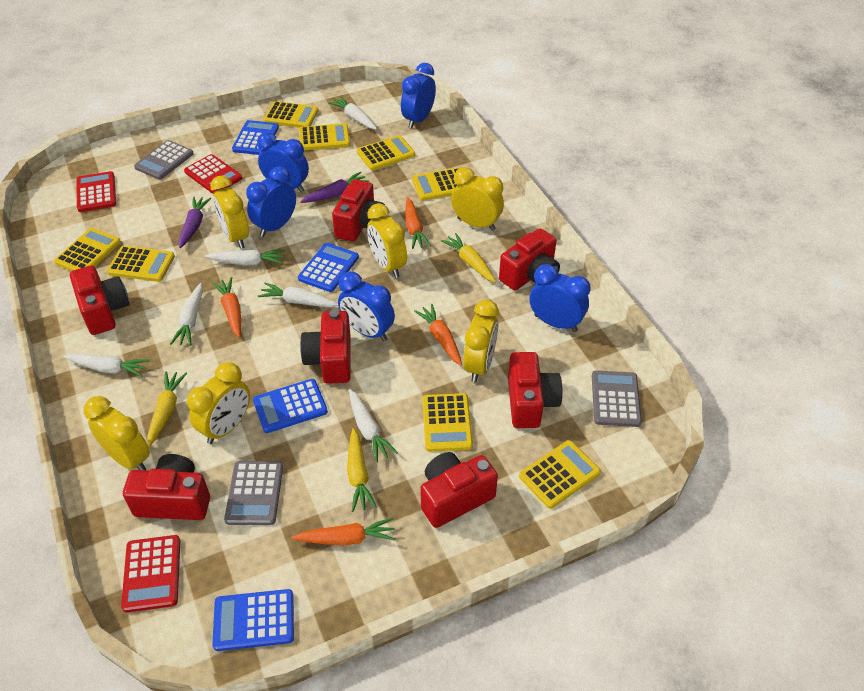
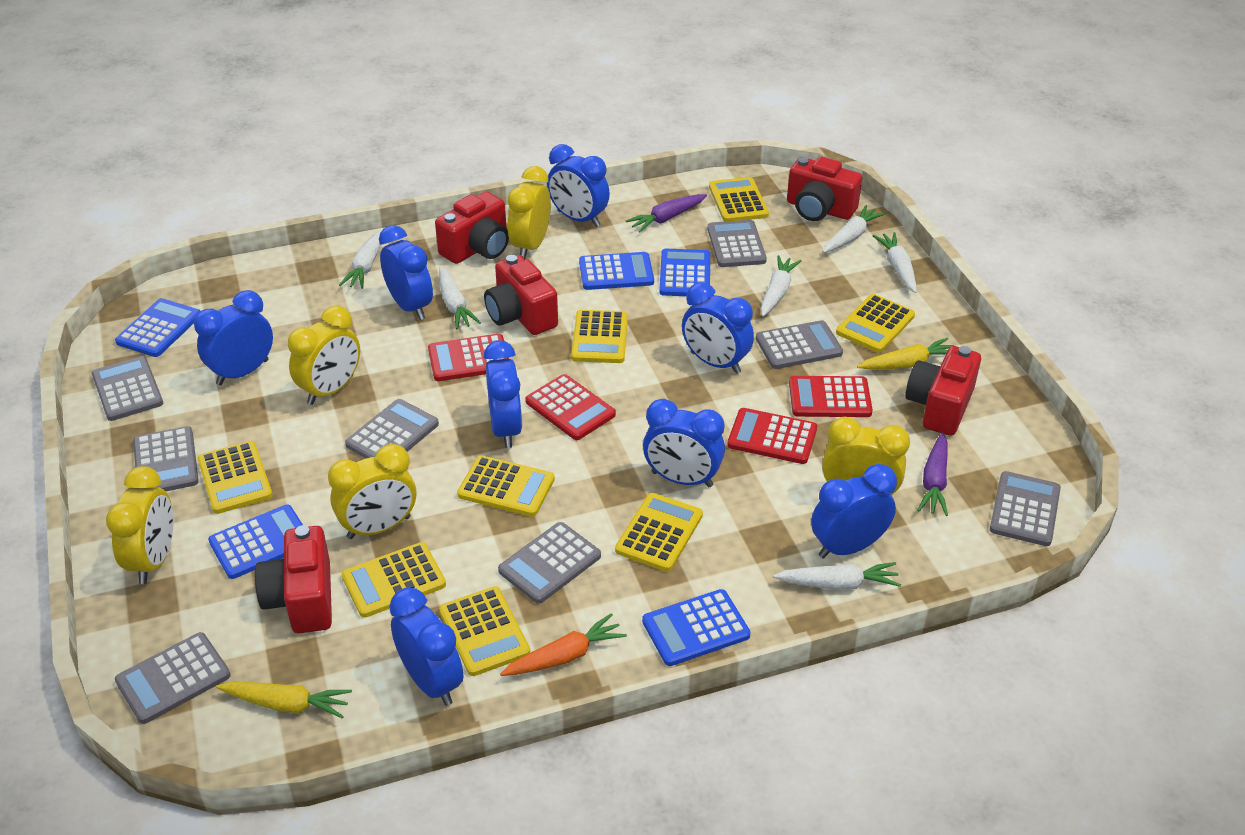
blue calculator: [212,589,294,651] [232,120,279,155] [253,379,328,433] [298,243,359,292] = 4 -> [115,298,200,357] [208,504,303,579] [579,252,654,290] [642,589,750,666] [659,249,710,296] = 5
blue clock: [246,166,296,237] [257,132,309,193] [338,272,395,341] [401,63,436,128] [530,264,591,332] = 5 -> [194,290,273,385] [379,225,433,320] [389,587,463,706] [484,340,523,448] [547,144,610,227] [643,399,725,487] [682,282,754,374] [811,464,897,559] = 8
grey calculator: [134,140,194,180] [224,461,283,525] [592,370,642,427] = 3 -> [92,356,163,421] [115,632,231,724] [133,426,199,491] [345,399,439,458] [498,522,601,604] [707,220,767,267] [756,320,843,369] [990,471,1061,546] = 8
orange carrot: [212,277,241,338] [291,518,395,546] [405,197,431,249] [414,304,462,366] = 4 -> [500,613,627,676] = 1
red calculator: [76,171,116,212] [121,535,180,613] [184,154,242,194] = 3 -> [428,334,509,381] [525,374,616,440] [727,408,817,464] [789,376,873,417] = 4
red camera: [70,265,129,335] [123,454,210,520] [300,310,351,384] [332,179,385,242] [420,452,498,528] [499,229,560,290] [508,352,563,428] = 7 -> [255,525,332,634] [435,192,509,264] [484,255,558,335] [787,157,862,221] [905,346,981,436] = 5
yellow carrot: [147,371,187,446] [347,428,377,512] [441,233,496,283] = 3 -> [216,682,352,718] [857,338,954,369] = 2
yellow clock: [83,396,150,470] [187,362,250,444] [210,176,249,249] [367,203,407,278] [451,167,504,231] [463,300,499,382] = 6 -> [106,466,174,584] [288,305,360,405] [328,444,416,539] [508,166,551,258] [822,417,910,495] = 5

